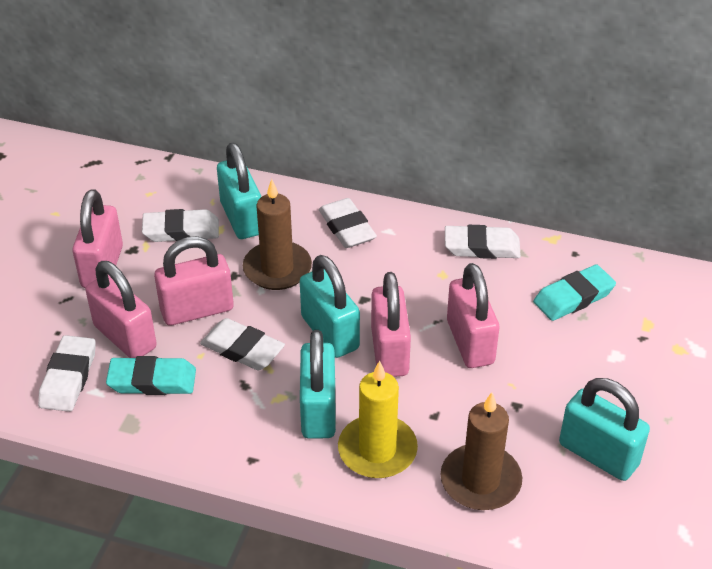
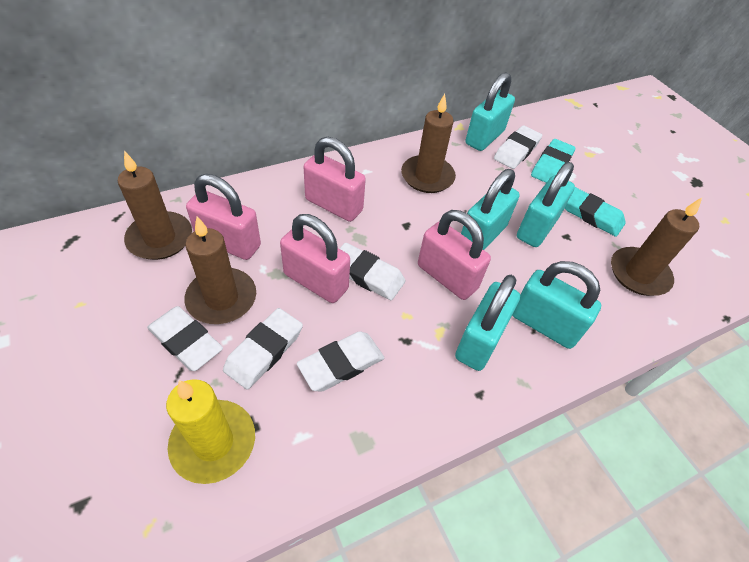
brown candle: [243,179,312,290] [440,392,522,510] = 2 -> [118,151,192,260] [185,216,256,324] [401,94,456,193] [611,198,702,296] = 4
pink padlock: [72,189,123,288] [85,261,157,358] [154,236,234,326] [371,272,411,377] [447,263,499,368] = 5 -> [186,174,261,260] [280,214,350,303] [303,137,366,222] [418,210,491,300] = 4
turquoise padlock: [217,143,261,239] [300,255,360,358] [300,330,336,439] [559,378,650,481] = 4 -> [455,275,520,371] [461,169,520,250] [465,72,515,151] [512,261,601,349] [517,162,575,247] = 5

